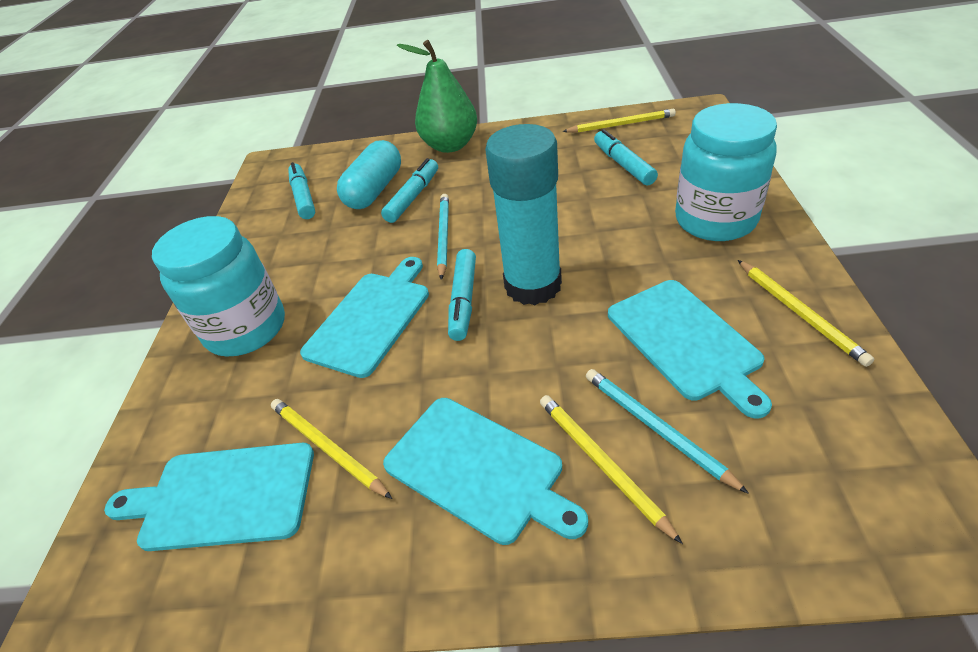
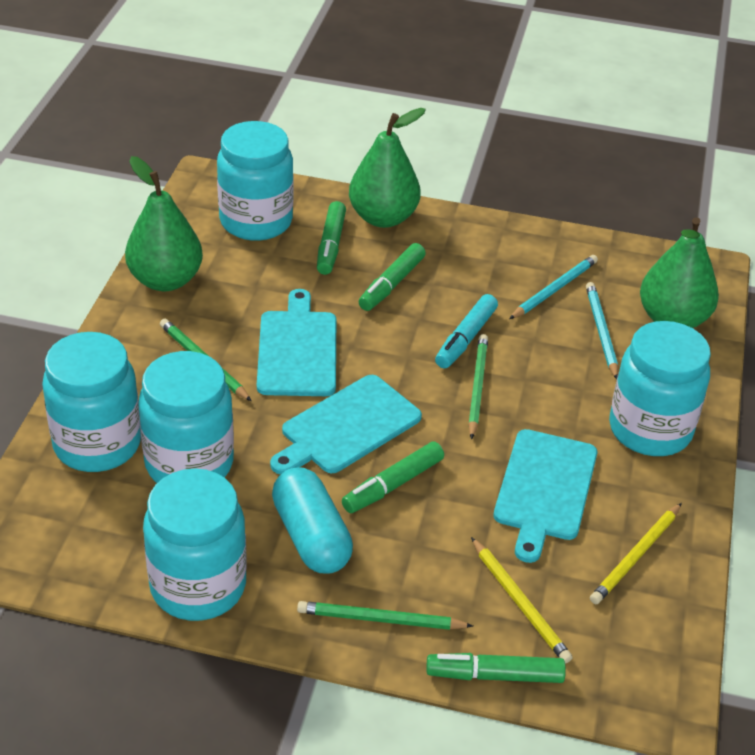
green marker: none = 0 -> [317,201,346,275] [342,441,444,513] [359,243,426,311] [426,653,566,683] = 4
green pear: [397,40,477,153] = 1 -> [125,156,203,291] [349,108,426,228] [640,217,719,328] = 3
green pencil: none = 0 -> [160,319,251,401] [297,601,473,630] [468,334,488,440] = 3
turquoise cutting board: [104,443,314,551] [300,257,429,378] [383,398,588,545] [608,280,772,419] = 4 -> [257,289,336,396] [270,375,422,475] [494,429,597,563] = 3
turquoise glue stick: [485,124,562,305] = 1 -> none = 0
turquoise jar: [152,216,285,357] [675,103,777,241] = 2 -> [42,332,141,472] [138,351,234,483] [143,469,247,621] [217,121,293,241] [609,321,711,456] = 5
turquoise marker: [288,162,315,219] [381,158,438,223] [448,249,476,341] [594,129,658,185] = 4 -> [435,294,498,368] = 1
yellow pencil: [271,399,392,499] [540,395,683,544] [562,109,676,133] [738,260,874,367] = 4 -> [471,537,573,664] [590,503,682,604] = 2

